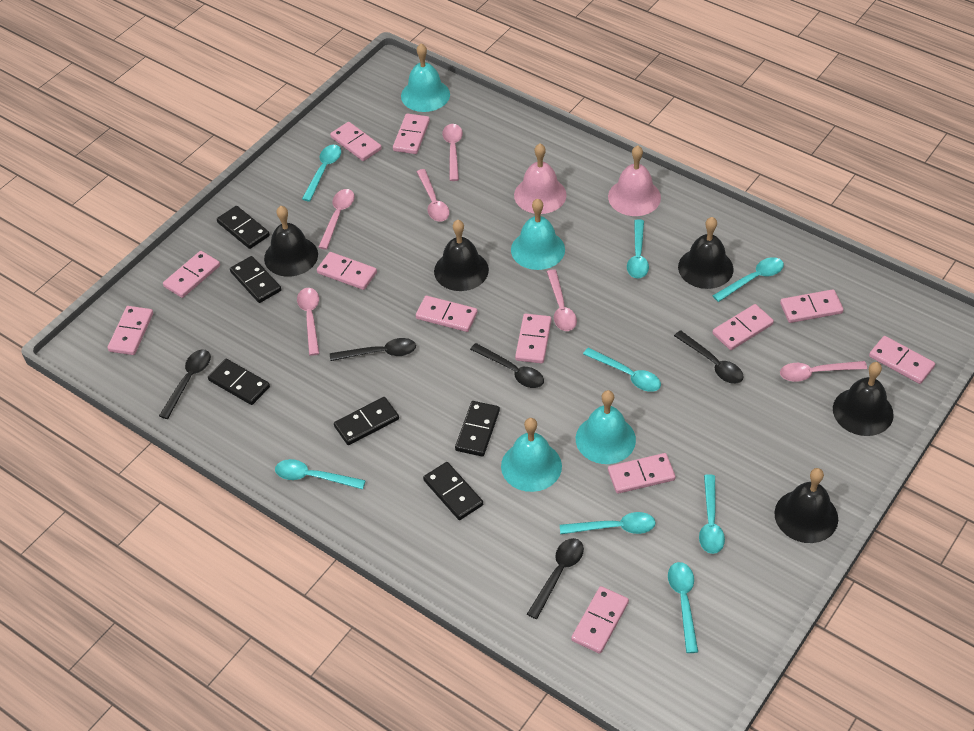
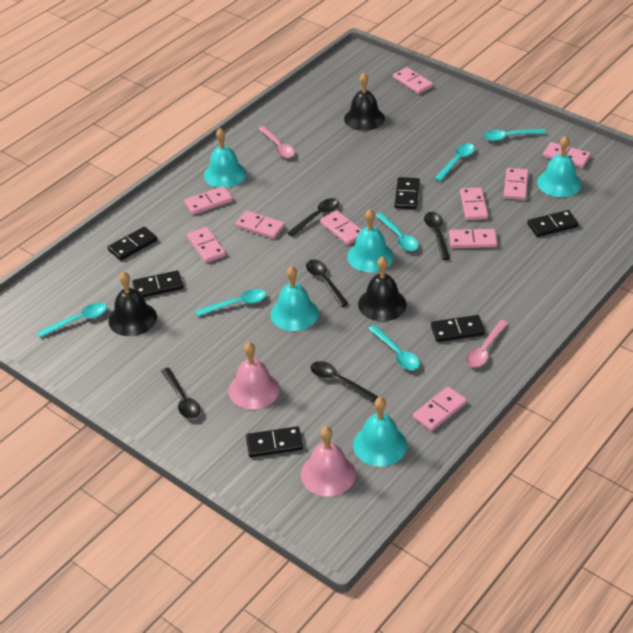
black bell: [264,206,318,277] [434,220,489,291] [678,217,734,289] [775,468,838,543] [833,362,894,436] = 5 -> [109,271,157,336] [344,73,385,131] [358,256,406,321] = 3
pink domino: [108,306,153,355] [163,251,220,298] [317,252,377,290] [330,122,382,161] [393,113,430,154] [416,296,477,332] [515,314,552,363] [571,586,629,654] [608,453,676,494] [712,304,774,350] [780,289,844,323] [869,336,935,384] = 12 -> [184,186,233,215] [187,227,226,263] [235,211,285,239] [320,211,362,245] [393,67,433,94] [413,386,467,431] [449,229,498,248] [460,187,488,220] [503,168,529,200] [543,142,591,168] = 10
pink spoon: [297,288,319,356] [318,189,355,250] [417,169,450,222] [442,124,463,181] [547,270,577,331] [780,361,867,382] = 6 -> [258,126,295,158] [466,320,508,367] = 2
turquoise bell: [401,44,450,112] [501,418,562,492] [511,198,565,270] [576,390,636,464] = 4 -> [204,128,246,188] [270,266,319,331] [347,209,394,272] [353,397,407,466] [537,136,581,197] = 5
turquoise spoon: [275,459,366,489] [302,145,341,201] [560,512,656,534] [583,348,661,392] [627,219,649,279] [668,562,698,653] [699,474,725,554] [713,257,784,302] = 8 -> [37,303,107,338] [196,289,266,316] [368,325,420,370] [375,213,419,251] [434,143,475,181] [484,129,546,141] = 6

